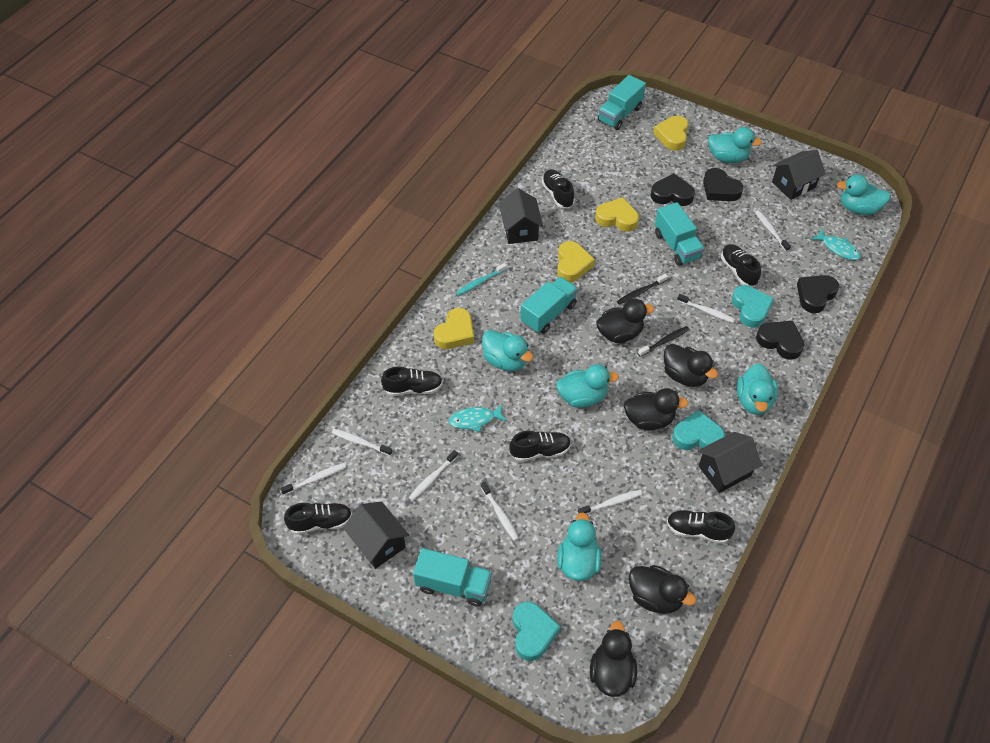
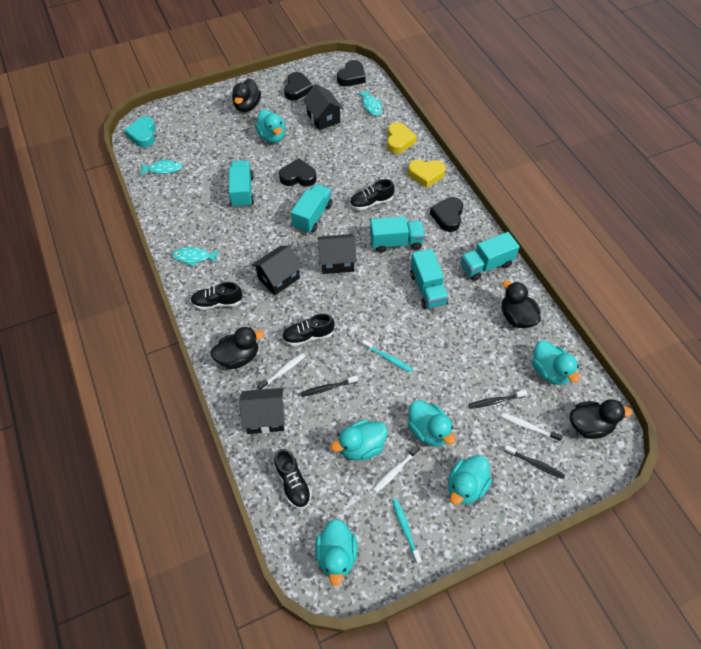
black duck: [590,621,637,697] [596,299,654,343] [623,388,689,430] [629,565,696,614] [664,344,718,387] = 5 -> [210,327,264,369] [232,79,261,112] [502,281,541,328] [570,399,632,439] = 4
black shoe: [284,503,352,535] [381,367,443,396] [509,431,571,462] [542,169,575,209] [667,510,735,544] [721,244,761,287] = 6 -> [191,282,243,310] [274,449,312,509] [282,313,335,346] [350,179,395,210] = 4
black toothbrush: [617,274,668,305] [638,326,690,357] = 2 -> [301,376,358,397] [468,390,527,409] [504,445,565,479] = 3
turquoise fish: [449,404,507,432] [811,229,861,260] = 2 -> [140,159,183,175] [172,247,219,267] [357,89,382,116] = 3
turquoise heart: [513,601,561,661] [672,410,725,450] [732,285,774,328] = 3 -> [124,116,156,147] = 1
turquoise toothbrush: [456,263,507,296] = 1 -> [362,340,413,372] [392,499,422,564] = 2
turquoise truck: [413,548,492,607] [520,277,578,334] [598,75,646,130] [655,202,705,266] = 4 -> [229,160,254,208] [291,184,333,233] [370,216,425,253] [410,249,449,309] [460,232,520,281] = 5
white toothbrush: [280,463,346,495] [332,429,392,456] [409,450,458,501] [480,481,519,541] [578,490,642,514] [677,294,735,323] [755,210,791,252] = 7 -> [257,353,306,390] [373,445,420,493] [501,413,563,442] = 3
yellow heart: [434,308,474,349] [557,241,595,282] [595,197,639,232] [653,116,689,151] = 4 -> [387,122,417,154] [408,159,446,188] = 2

